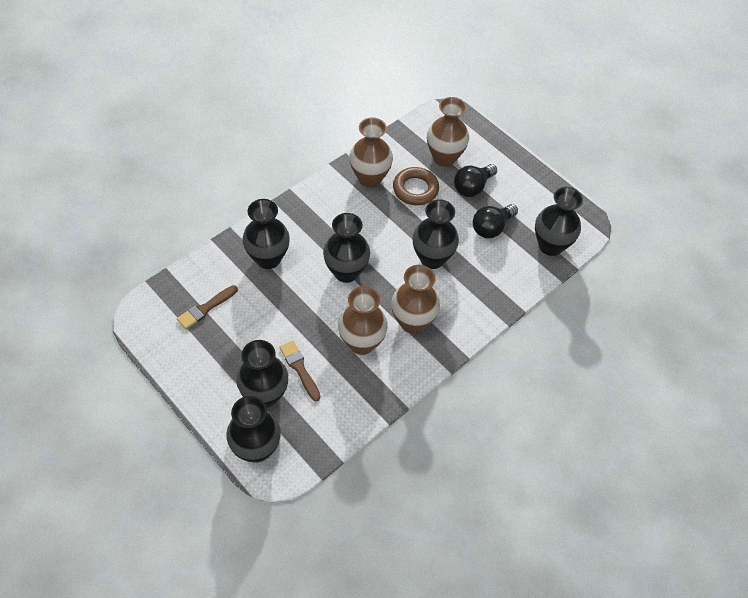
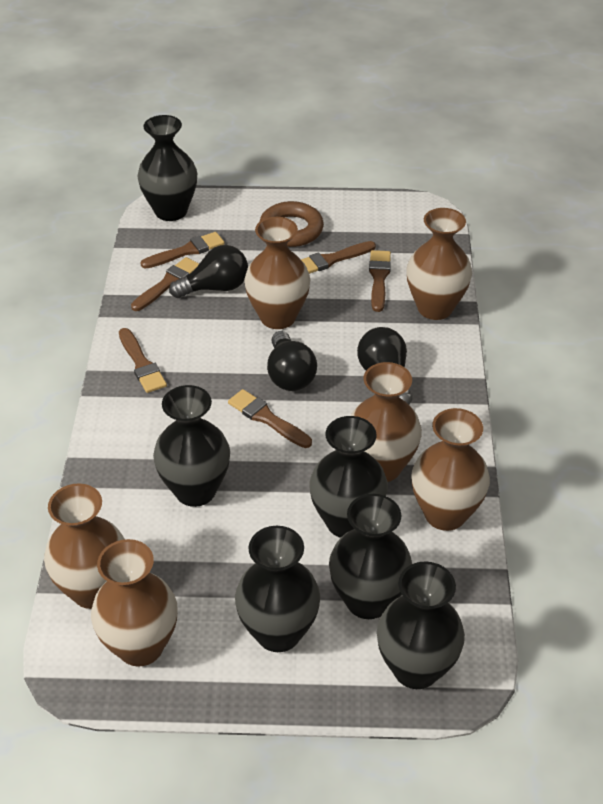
black light bulb: [454,164,497,197] [473,204,518,238] = 2 -> [169,245,248,298] [267,331,317,391] [357,327,412,405] = 3
brown brush: [177,285,238,329] [280,341,321,401] = 2 -> [119,328,167,393] [131,257,199,311] [141,232,225,269] [228,389,312,448] [301,241,376,274] [369,250,391,312] = 6
brown vase: [338,286,388,355] [349,117,393,188] [391,265,440,334] [427,97,469,167] = 4 -> [44,483,125,609] [91,539,178,667] [244,217,310,329] [351,362,422,482] [407,208,472,320] [411,408,490,531] = 6

